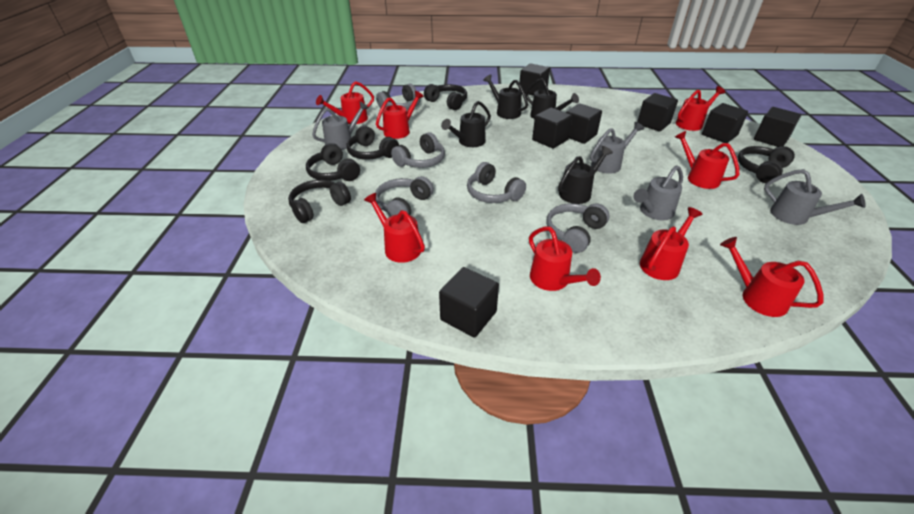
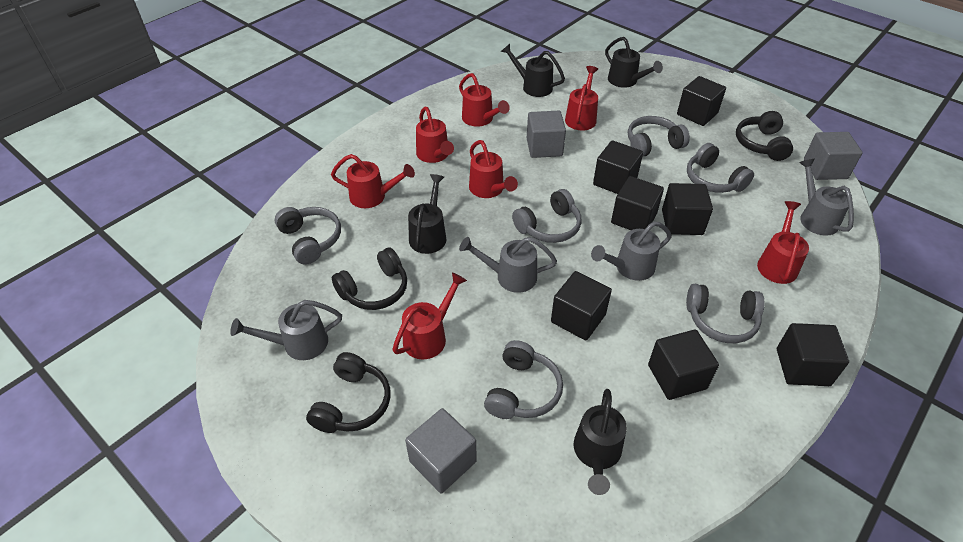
black headphones: [288,180,351,223] [306,143,360,181] [347,126,399,160] [424,84,467,110] [737,146,795,183] = 5 -> [306,352,390,433] [332,248,407,310] [736,111,793,161] = 3
grey cube: none = 0 -> [405,408,476,493] [527,111,566,158] [804,132,862,180] = 3
grey headphones: [375,176,434,217] [376,84,420,110] [391,132,445,168] [467,162,526,203] [546,203,610,253] = 5 -> [275,207,341,265] [484,340,563,419] [512,189,582,243] [628,116,690,157] [686,284,765,343] [687,143,754,193] = 6
red watering can: [316,81,374,124] [364,193,425,263] [376,91,424,139] [529,226,601,291] [640,207,703,280] [675,131,739,189] [676,86,725,131] [720,237,823,317] = 8 -> [331,154,415,208] [393,272,467,359] [416,107,454,163] [459,73,510,127] [469,140,518,198] [565,66,598,131] [757,201,809,284] = 7

